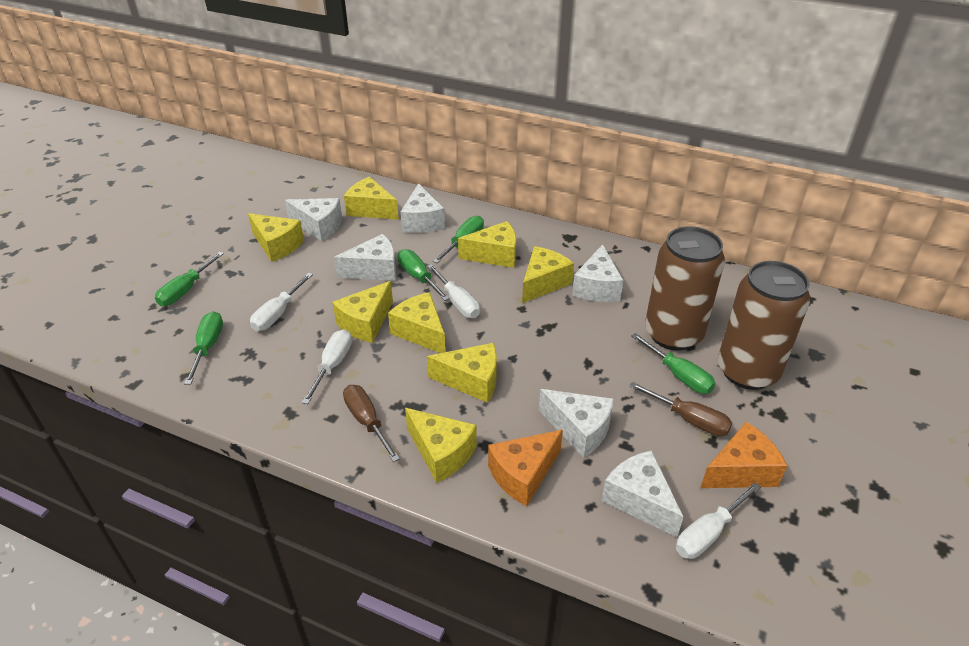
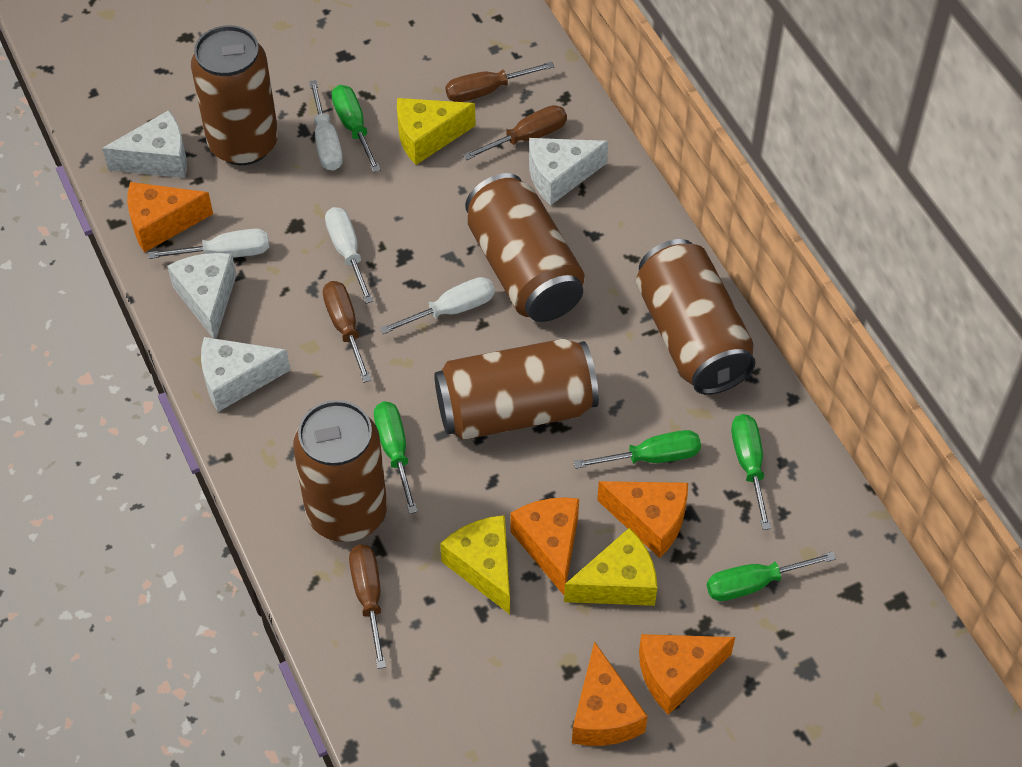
brown can: [645,226,725,350] [718,261,810,390] = 2 -> [191,25,278,165] [293,400,387,542] [434,339,599,440] [465,173,585,322] [636,239,756,395] = 5
brown screwdriver: [343,385,400,462] [629,382,732,436] = 2 -> [323,281,371,383] [349,544,386,669] [445,62,554,102] [463,105,567,160] = 4
orange cheese: [488,430,563,506] [700,422,787,488] = 2 -> [127,182,213,252] [510,497,579,595] [572,641,648,746] [597,481,688,558] [639,634,735,715] = 5
white cheese: [285,198,342,241] [334,234,396,281] [401,183,445,233] [539,389,614,458] [572,244,623,302] [602,450,683,537] = 6 -> [102,110,187,178] [167,253,236,339] [201,337,290,412] [529,138,608,205] = 4
yellow cheese: [248,213,304,262] [332,281,393,343] [344,177,399,220] [388,292,446,353] [405,408,477,483] [427,343,497,403] [458,221,516,268] [522,246,574,303] = 8 -> [397,98,476,165] [440,515,510,614] [564,528,657,606] = 3

